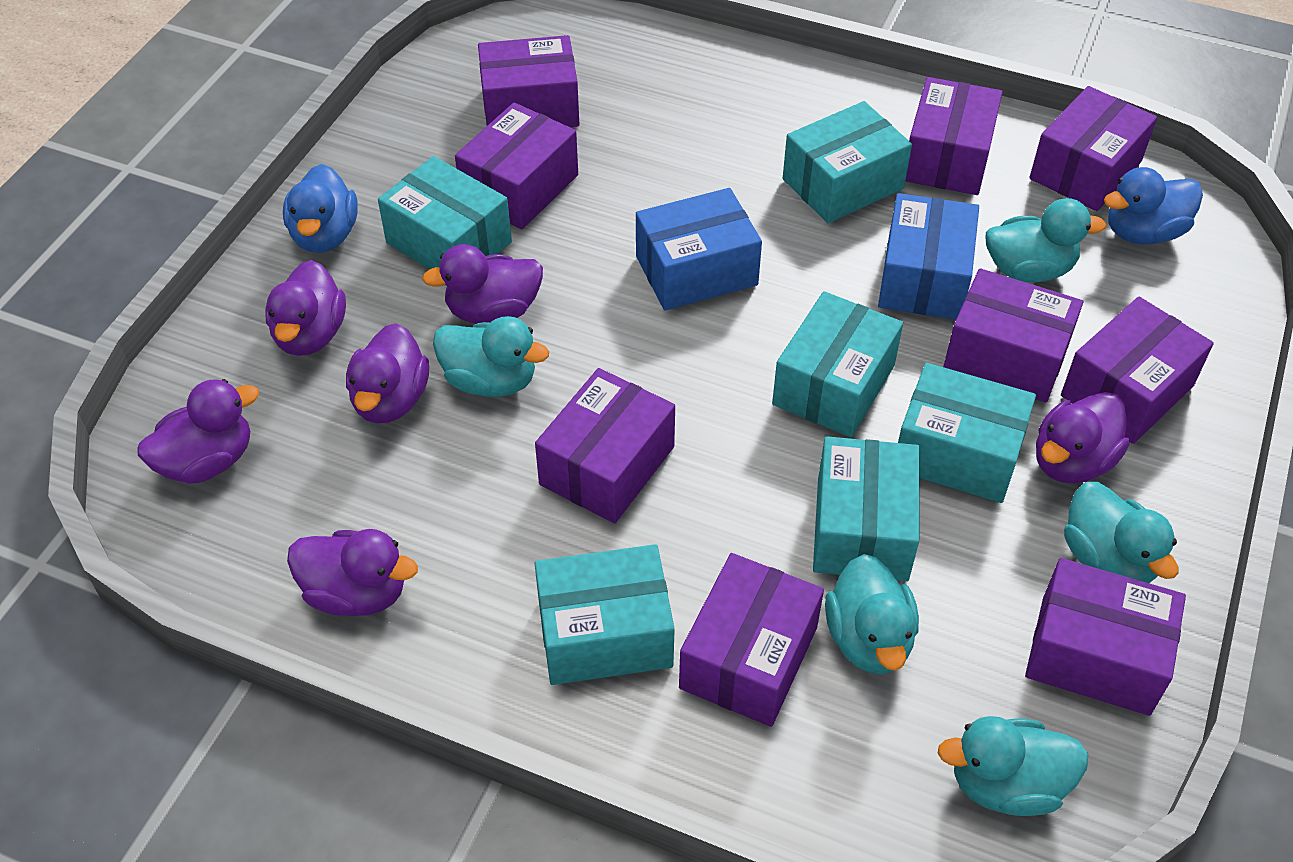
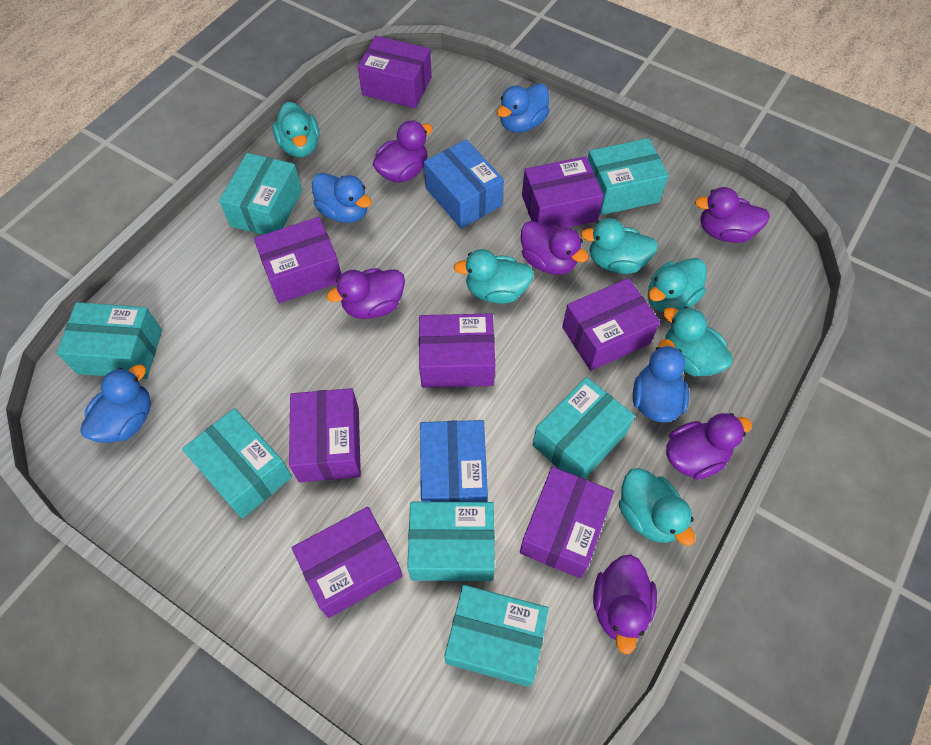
blue duck: [283,164,358,253] [1104,167,1203,244] = 2 -> [80,364,151,443] [312,173,372,223] [497,83,550,133] [633,339,689,422] = 4
purple box: [455,103,578,229] [478,35,579,127] [535,368,675,523] [679,553,824,727] [905,77,1003,195] [943,268,1083,403] [1025,558,1186,716] [1029,86,1157,211] [1061,297,1214,444] = 9 -> [254,217,341,303] [289,388,361,482] [292,507,403,618] [358,36,432,108] [419,313,495,388] [520,467,614,579] [522,156,604,228] [562,278,660,371] = 8
turquoise box: [378,156,512,269] [535,544,675,685] [772,291,903,437] [783,101,912,223] [813,436,920,582] [898,363,1036,503] = 6 -> [57,302,162,379] [182,408,292,519] [219,153,302,235] [407,502,495,581] [444,585,549,687] [533,377,635,479] [588,138,669,215] = 7
turquoise duck: [433,316,549,397] [825,554,919,674] [938,716,1089,816] [985,198,1106,282] [1064,482,1178,583] = 5 -> [272,102,319,157] [454,249,534,304] [581,218,658,274] [619,468,695,546] [648,258,706,312] [663,307,733,377] = 6

